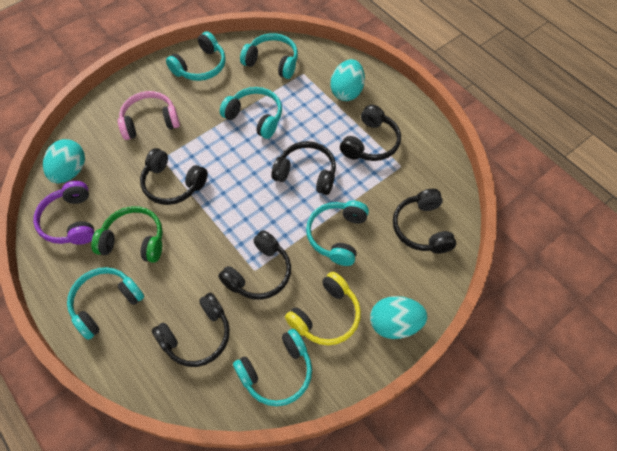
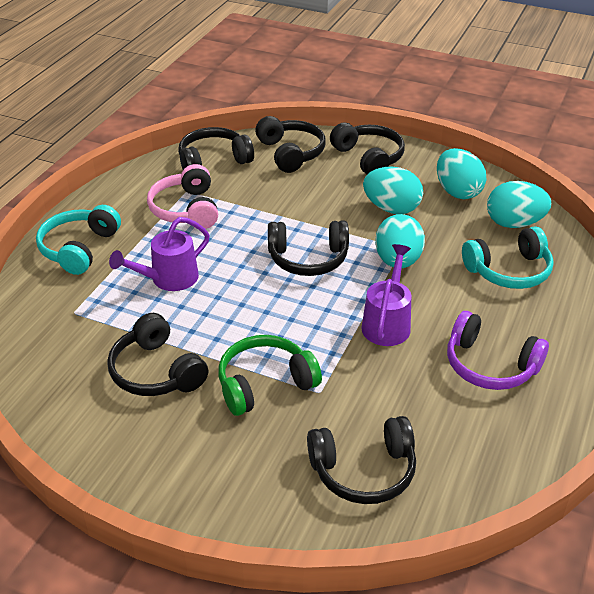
purple watering can: none = 0 -> [109,217,210,291] [361,244,411,346] = 2
turquoise egg: [43,139,85,184] [330,59,365,101] [370,296,427,339] = 3 -> [363,167,423,214] [375,214,425,268] [437,148,487,199] [487,181,551,228] = 4
turquoise headphones: [67,267,144,340] [166,31,226,81] [220,87,282,139] [233,329,312,406] [240,33,298,79] [306,201,369,266] = 6 -> [36,205,121,275] [462,227,554,289] = 2
yellow headphones: [285,272,361,345] = 1 -> none = 0

